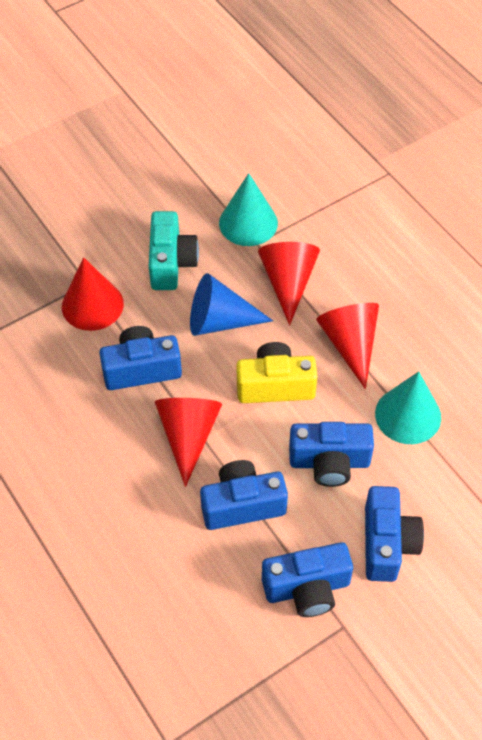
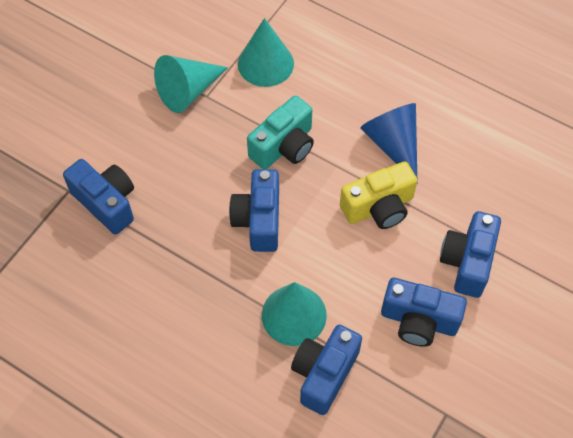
red cone: [62,257,124,331] [155,398,222,487] [258,242,320,326] [316,303,379,389] = 4 -> none = 0
turquoise cone: [219,173,278,246] [375,371,441,444] = 2 -> [154,55,228,113] [238,18,294,87] [262,282,327,346] = 3

